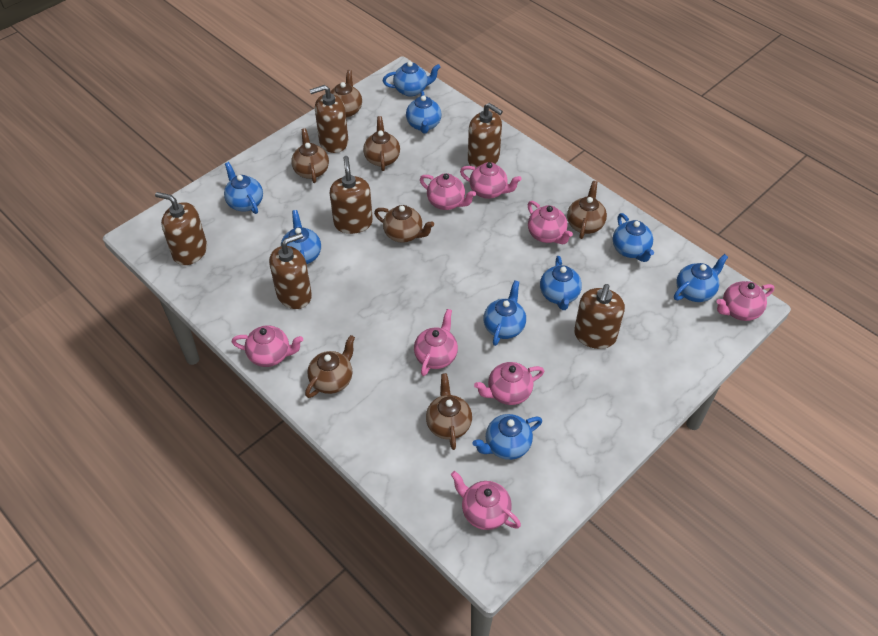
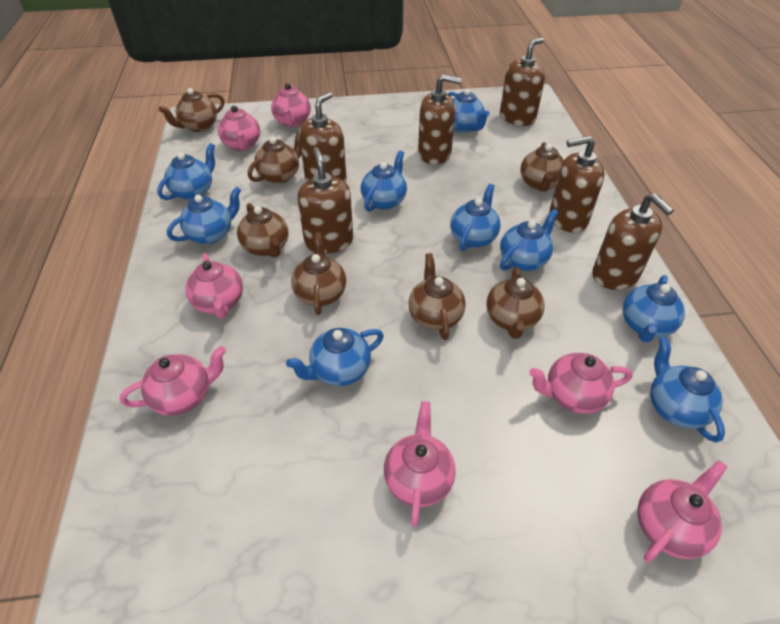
pink teapot: [232,326,303,367] [414,309,458,376] [420,173,476,210] [451,471,521,530] [460,162,522,199] [474,362,544,405] [528,201,573,244] [717,281,774,321] = 8 -> [120,346,226,416] [185,253,243,319] [218,106,260,151] [271,83,311,127] [384,401,456,527] [529,353,632,414] [638,460,728,562] = 7

